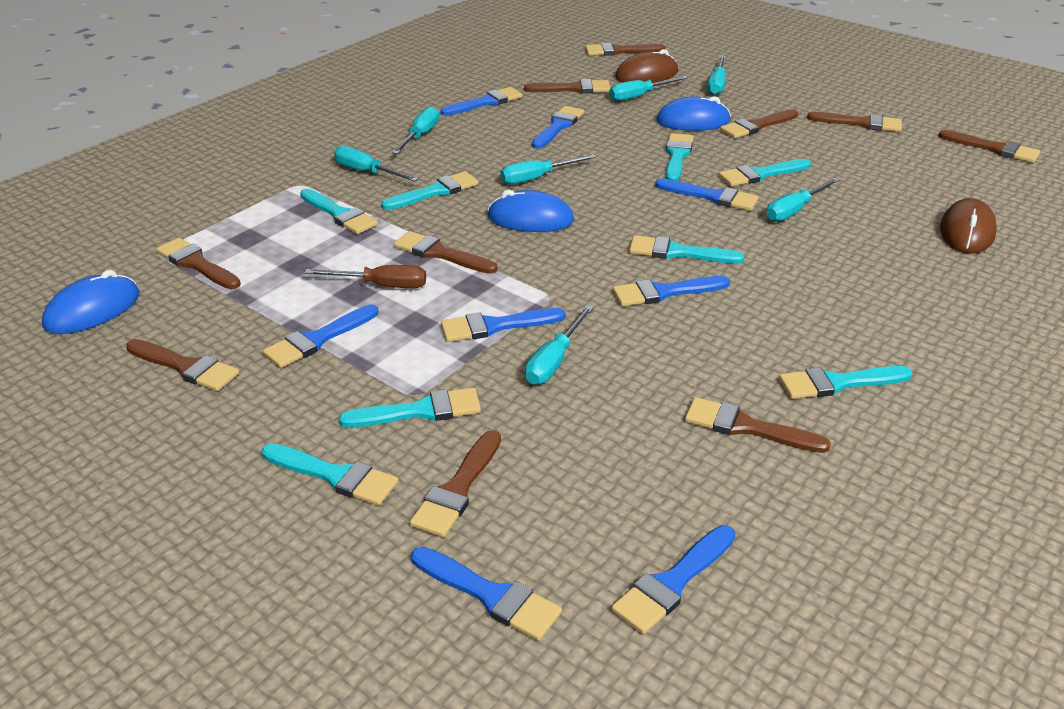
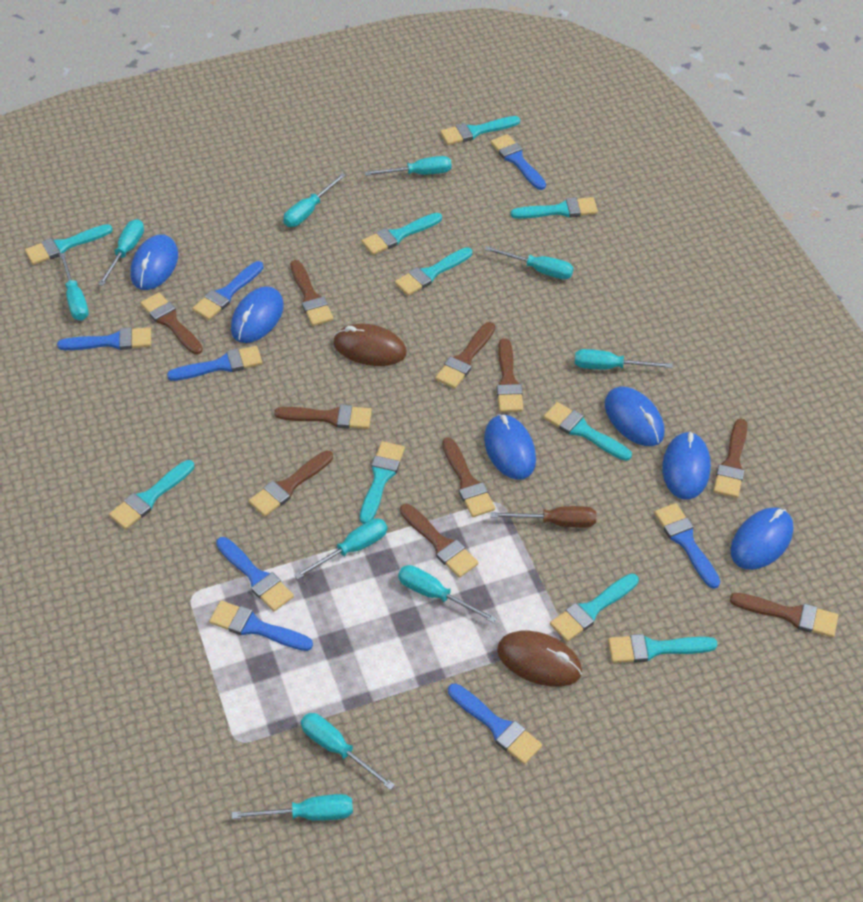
blue mouse: [42,270,139,334] [487,190,574,232] [657,96,731,131] = 3 -> [130,234,178,290] [231,286,284,343] [484,414,536,480] [605,386,664,446] [662,431,711,500] [731,507,793,570] = 6
turquoise brush: [262,443,398,506] [300,189,378,234] [339,388,481,427] [381,171,479,210] [629,235,744,264] [666,133,694,181] [718,159,811,186] [779,366,913,399] = 8 -> [25,224,113,265] [109,460,194,529] [360,441,405,524] [362,213,442,255] [395,247,472,296] [440,116,520,145] [511,197,598,219] [543,402,632,461] [550,573,639,642] [608,634,718,663] = 10
turquoise screwdriver: [334,146,419,182] [392,107,439,154] [501,154,597,184] [525,305,594,385] [610,76,688,101] [708,55,726,95] [766,178,840,222] = 7 -> [59,252,89,321] [98,219,144,286] [232,794,353,821] [283,173,346,227] [294,518,387,580] [301,713,395,790] [365,156,452,176] [398,565,496,623] [484,246,573,279] [575,349,672,370] = 10

